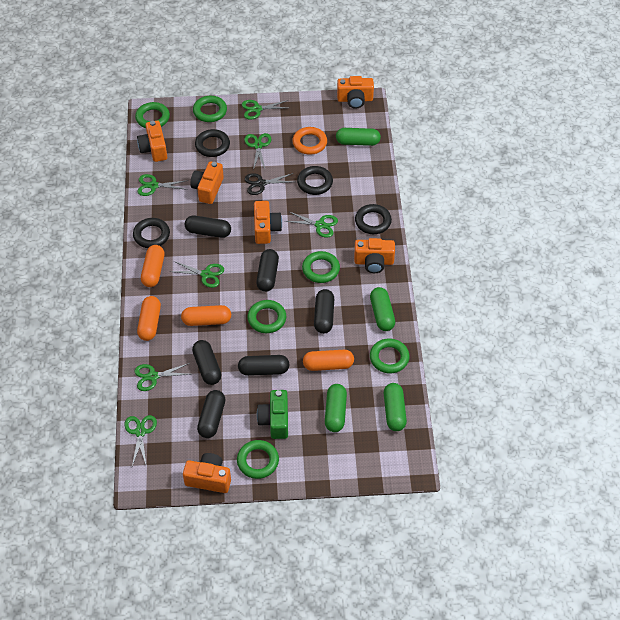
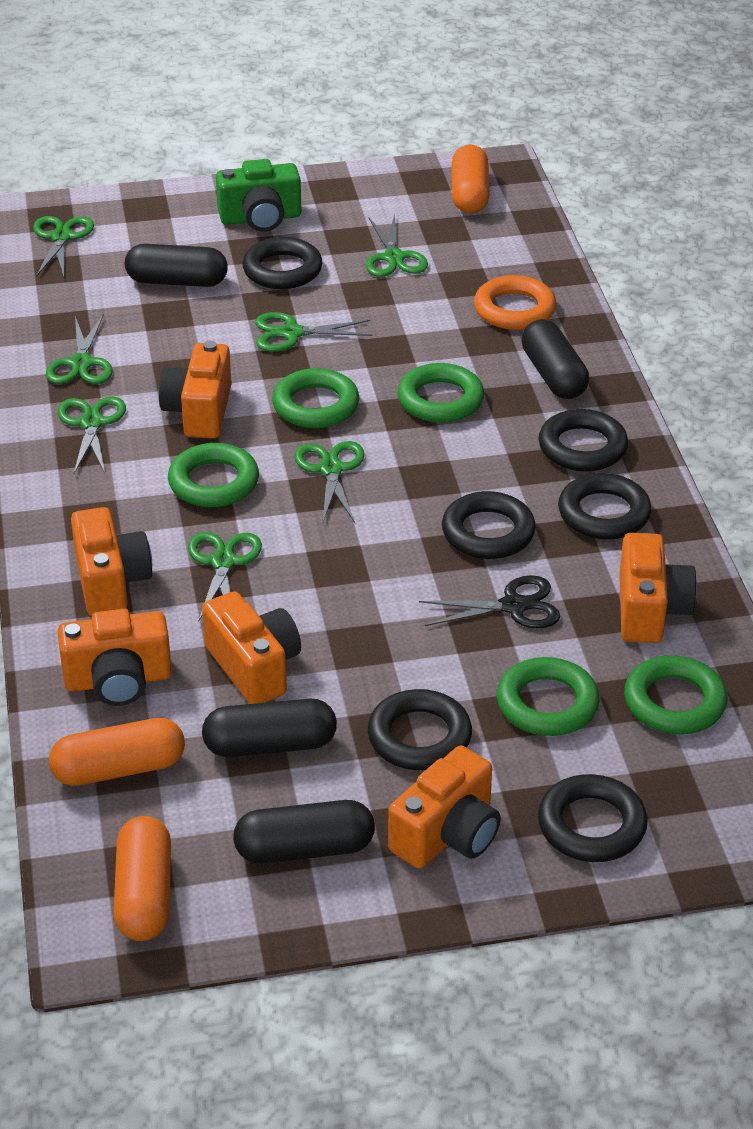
black capsule: [184,215,231,238] [192,340,222,385] [197,390,225,438] [238,355,290,376] [256,249,279,292] [314,289,334,334] = 6 -> [125,244,228,287] [202,699,337,757] [233,800,375,864] [521,319,589,399] = 4
black ring: [133,218,170,248] [195,129,230,157] [297,166,333,195] [355,204,392,234] = 4 -> [242,237,323,289] [368,689,472,770] [442,491,536,559] [538,774,648,862] [539,409,628,471] [558,473,651,540] = 6
green capsule: [325,384,347,432] [336,128,381,146] [370,287,395,331] [384,383,407,431] = 4 -> none = 0
green ring: [135,102,170,128] [193,96,227,122] [237,440,279,479] [248,300,286,333] [302,251,340,283] [370,339,410,373] = 6 -> [168,443,259,507] [272,368,359,428] [397,363,484,423] [497,657,600,736] [624,655,728,734] = 5
orange capsule: [137,296,161,341] [141,245,165,287] [181,305,231,326] [303,350,354,371] = 4 -> [49,718,185,786] [113,816,171,941] [452,144,490,214] = 3

